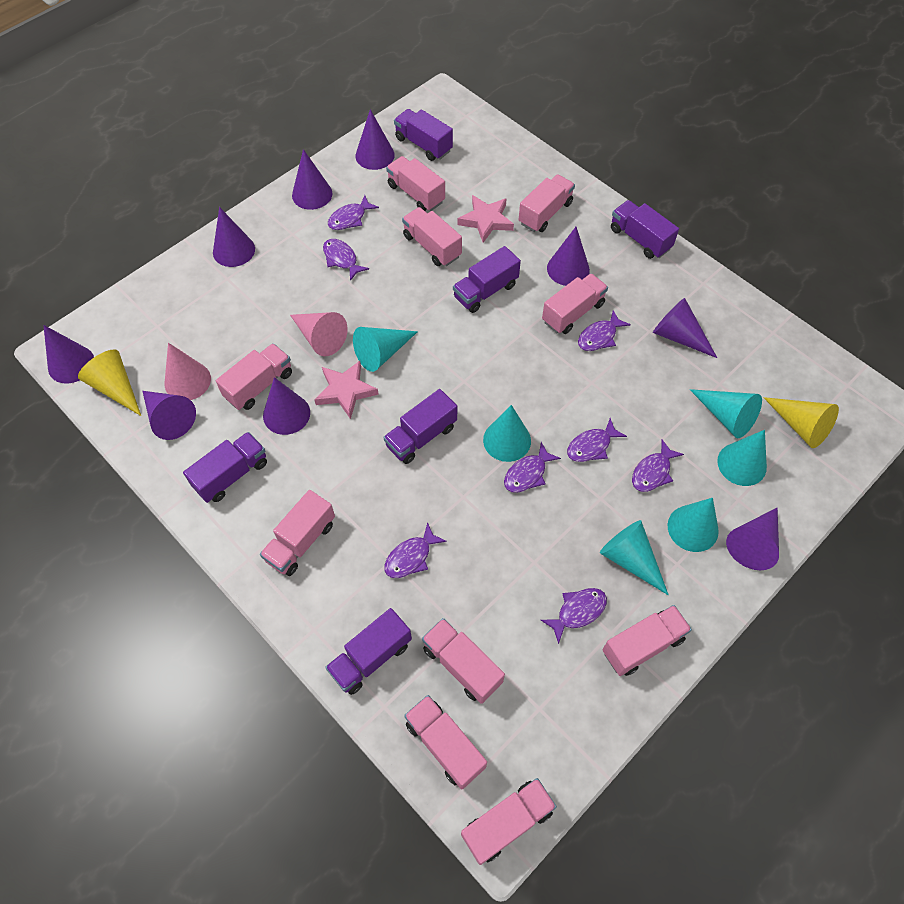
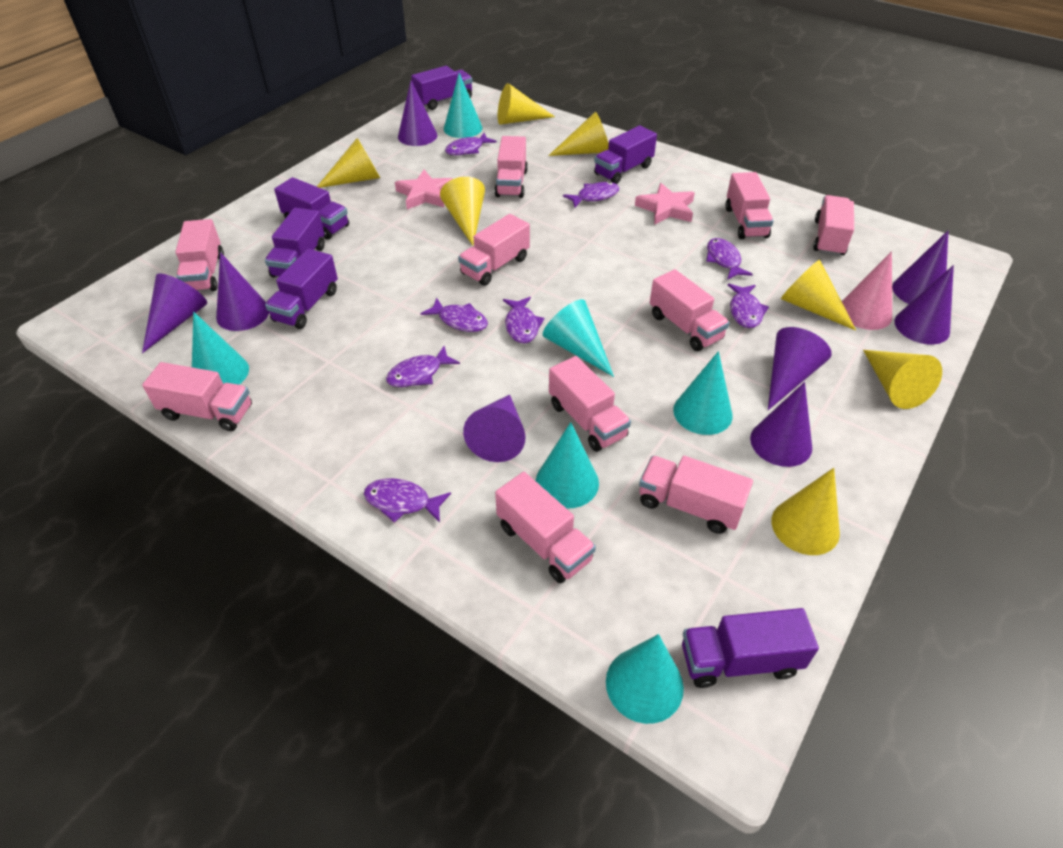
pink cone: [164,343,211,400] [290,312,347,356] = 2 -> [842,251,892,330] = 1
purple cone: [43,325,94,384] [142,391,196,440] [213,207,255,267] [263,377,310,435] [292,149,333,210] [355,109,395,170] [547,227,590,286] [653,298,717,358] [726,508,779,570] = 9 -> [142,273,207,353] [216,252,269,331] [398,80,437,146] [463,395,525,462] [750,382,812,467] [768,327,832,410] [892,231,948,304] [894,265,954,344] = 8
yellow cone: [78,349,141,416] [763,397,839,448] = 2 -> [317,138,380,188] [440,177,485,246] [498,83,555,125] [548,112,609,156] [772,468,840,555] [781,260,856,331] [863,350,942,409] = 7

